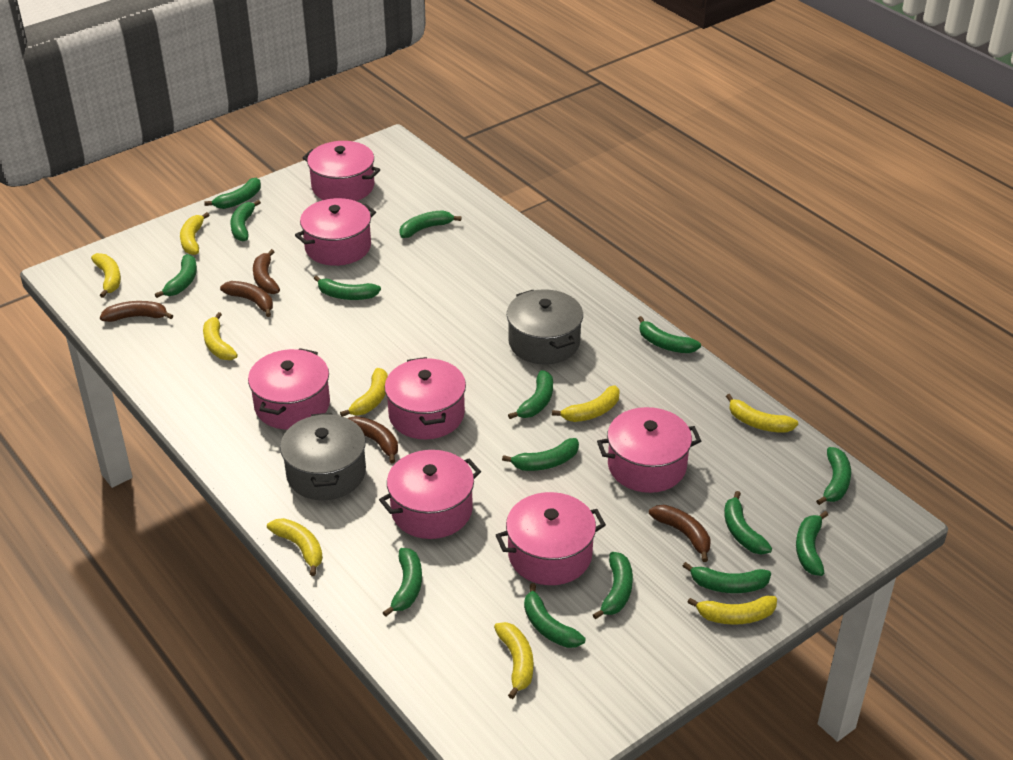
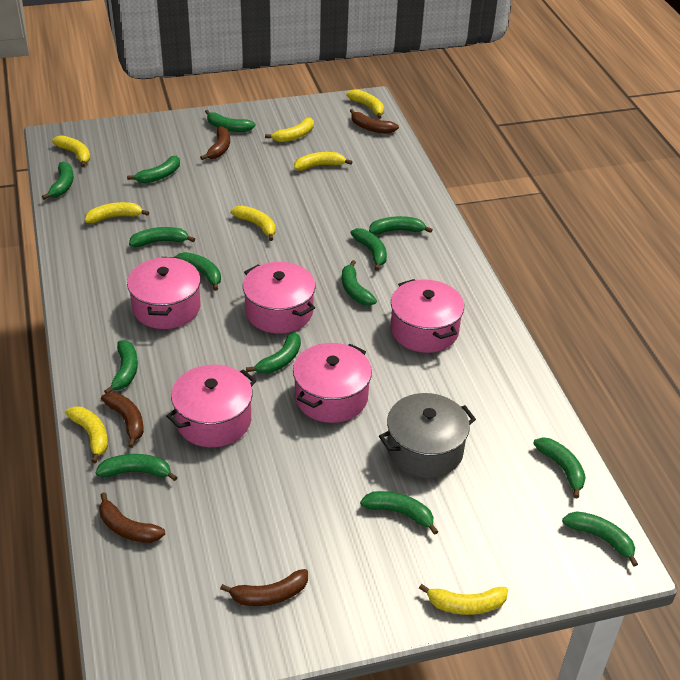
green banana: [155,254,197,298] [204,178,261,209] [230,200,261,241] [314,275,381,300] [382,548,422,617] [399,210,462,238] [502,438,579,471] [508,370,553,419] [524,583,586,648] [593,552,633,620] [638,316,701,353] [683,562,771,593] [724,491,772,555] [796,511,828,576] [816,447,851,505] = 15 -> [42,161,73,199] [95,454,178,481] [104,340,138,394] [127,156,180,183] [129,227,195,247] [174,252,221,291] [205,110,256,132] [246,332,301,374] [342,260,377,306] [351,228,387,271] [360,491,438,535] [369,216,433,234] [533,437,586,498] [562,511,638,567] = 14
grey pot: [280,413,366,500] [507,289,583,365] = 2 -> [379,393,476,478] = 1
pink pot: [248,348,330,429] [295,198,376,266] [302,141,380,201] [379,450,481,539] [385,357,466,439] [496,492,606,585] [597,407,701,493] = 7 -> [127,257,201,329] [166,365,256,447] [243,262,316,334] [293,343,372,423] [391,279,464,353] = 5
yellow banana: [91,253,121,298] [180,212,209,255] [203,312,238,360] [267,518,323,576] [340,368,388,417] [494,622,533,699] [552,385,620,422] [687,596,777,625] [726,394,798,433] = 9 -> [52,135,90,167] [65,406,108,463] [85,202,149,223] [231,205,276,241] [265,118,314,142] [294,152,352,171] [346,89,384,119] [419,584,508,615] = 8

